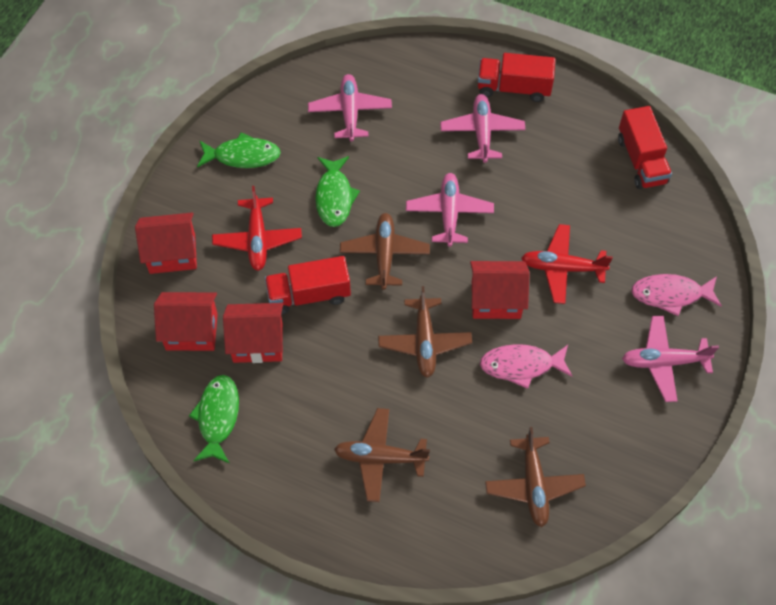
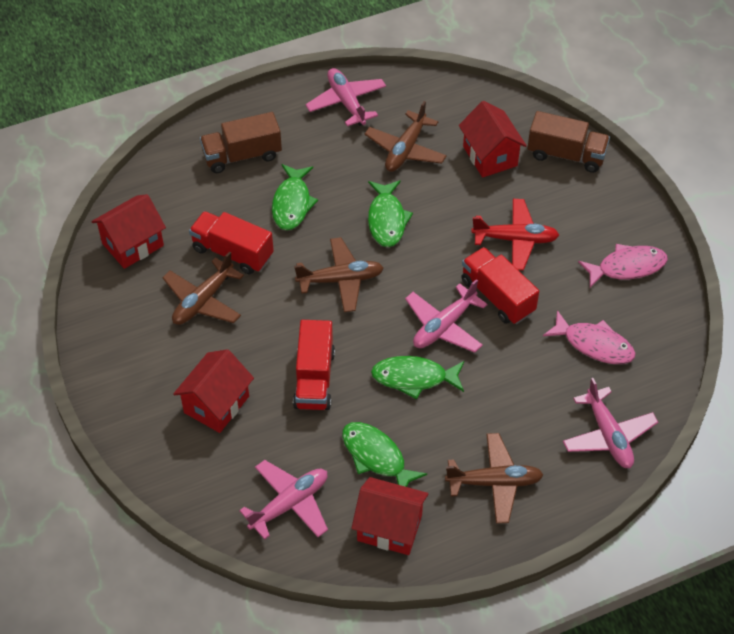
brown truck: none = 0 -> [200,112,282,173] [527,111,610,173] = 2
green fish: [189,375,239,464] [197,132,281,168] [315,156,360,227] = 3 -> [272,164,318,230] [342,422,427,487] [368,180,413,247] [371,356,464,399] = 4
red plane: [212,186,302,271] [521,224,613,304] = 2 -> [471,199,559,271] = 1

